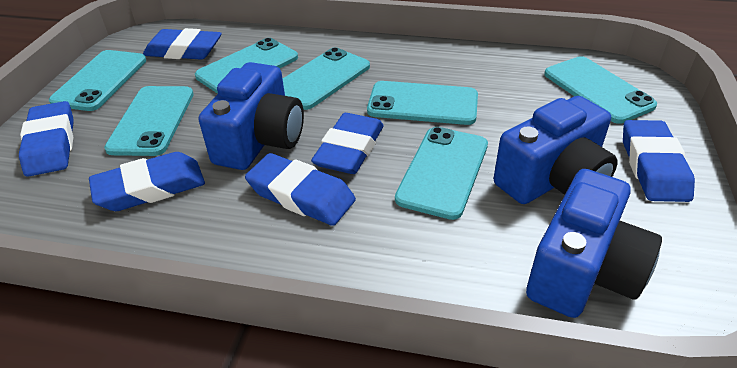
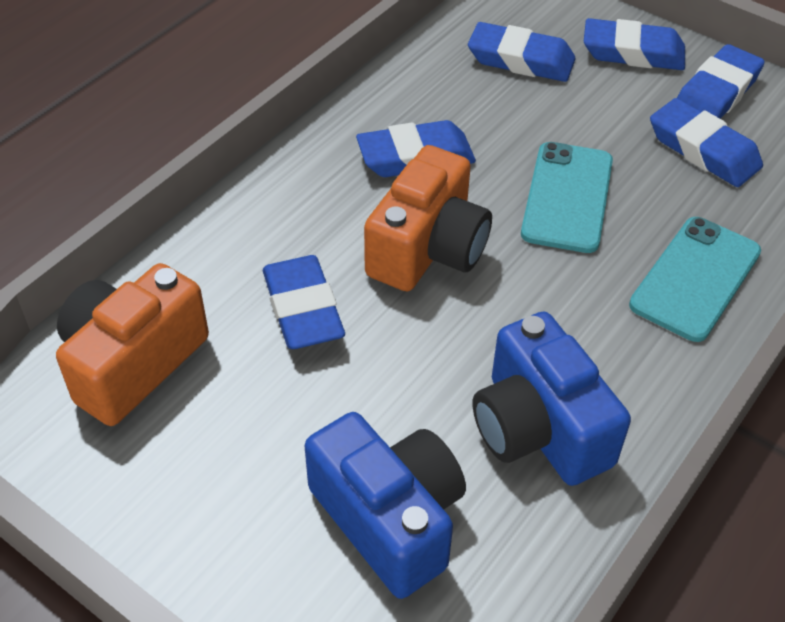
blue camera: [199,62,304,170] [493,96,617,204] [526,169,662,318] = 3 -> [305,412,466,599] [473,312,631,486] = 2
orange camera: none = 0 -> [56,263,209,426] [364,145,492,291] = 2
turquoise phone: [49,50,146,111] [104,86,194,156] [195,38,298,94] [283,47,370,110] [367,81,478,125] [395,127,488,220] [544,56,657,124] = 7 -> [521,142,613,253] [629,217,761,342] = 2

